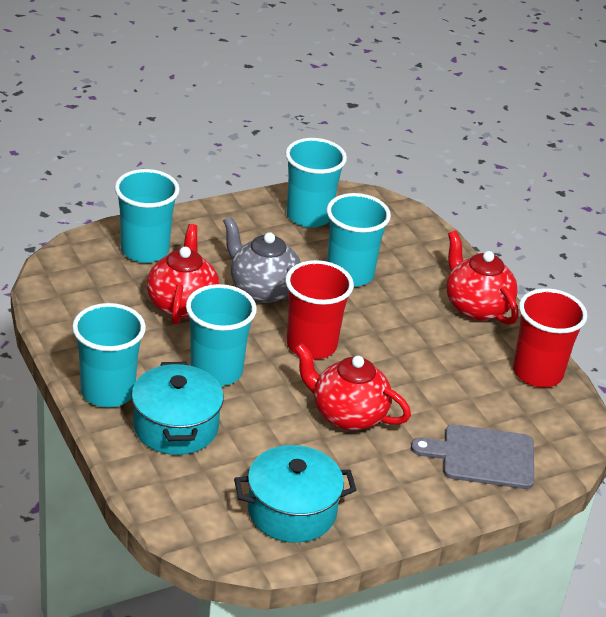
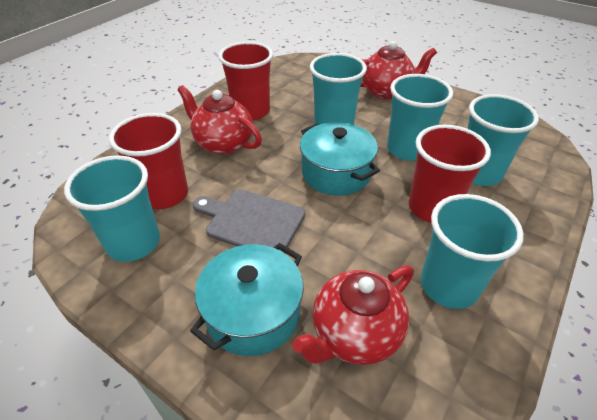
grey teapot: [223,216,301,303] = 1 -> none = 0
red cup: [285,260,354,360] [513,288,587,387] = 2 -> [109,113,188,209] [218,42,273,121] [408,125,491,223] = 3

